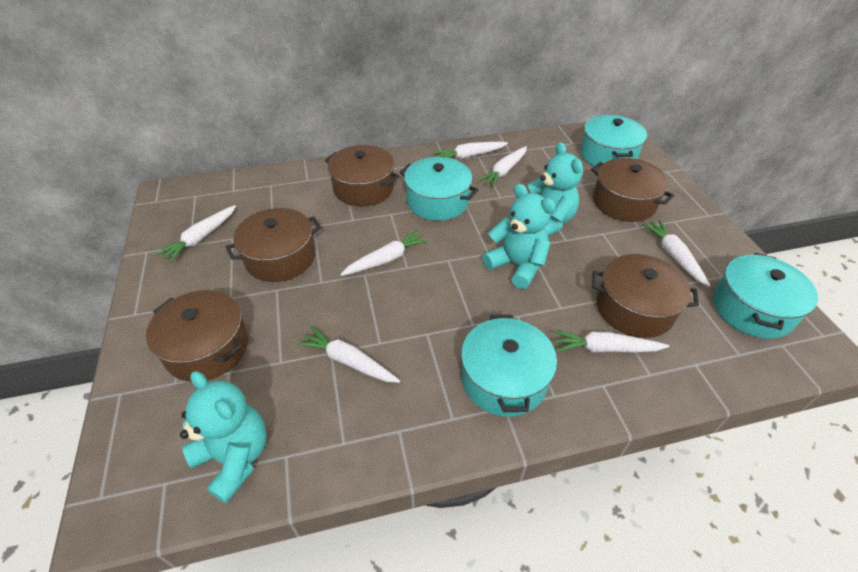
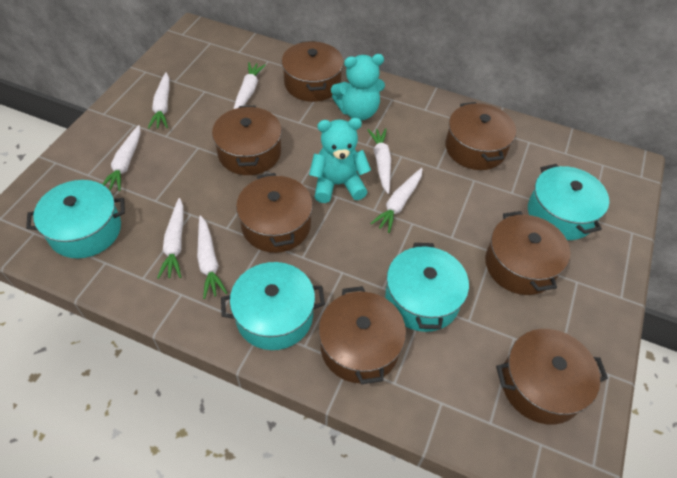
brown pot: [146,290,248,382] [226,208,321,282] [325,145,399,206] [591,158,674,222] [592,254,699,338] = 5 -> [212,106,282,175] [236,173,313,253] [282,41,344,102] [318,286,406,384] [445,102,516,170] [485,211,570,295] [496,329,608,425] = 7
turquoise teddy bear: [180,371,267,504] [482,184,556,289] [528,142,583,236] = 3 -> [309,118,371,203] [331,54,385,120] = 2

